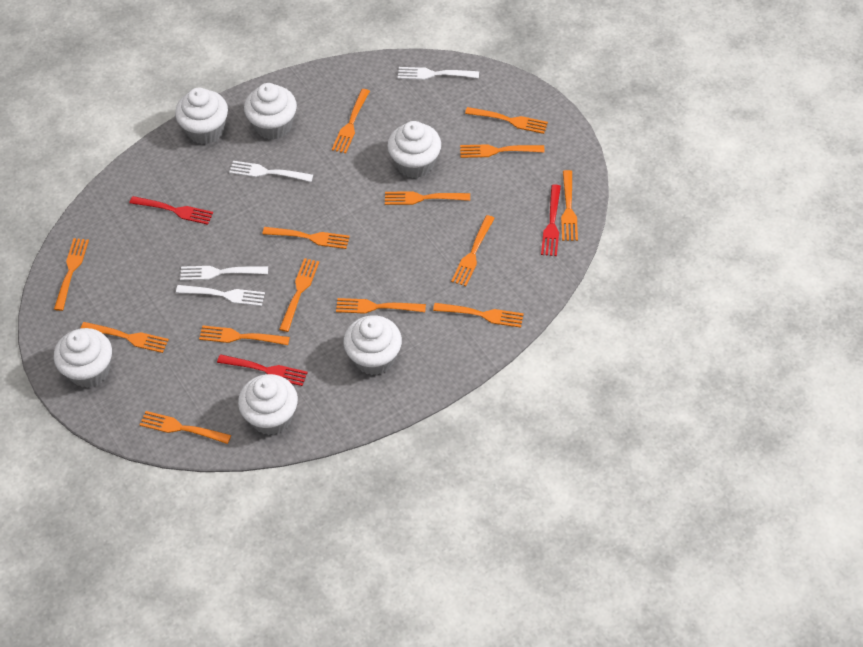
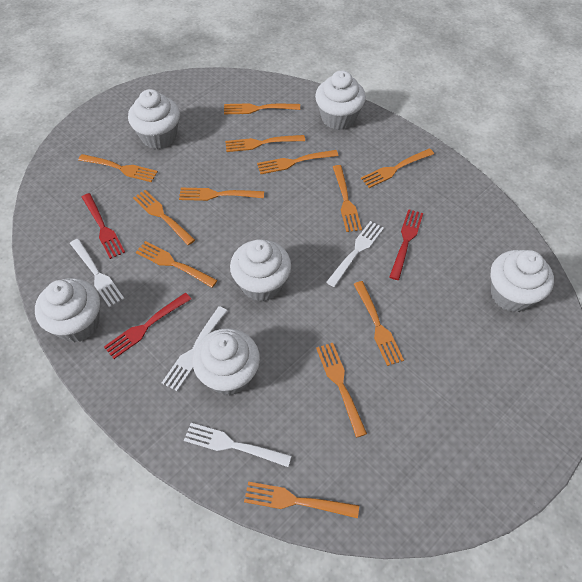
orange fork: [54,238,89,311] [81,322,169,353] [140,411,231,444] [199,326,290,345] [263,227,350,249] [279,258,319,332] [332,89,370,153] [336,298,426,314] [385,191,470,205] [433,303,524,328] [451,215,495,286] [460,144,544,158] [465,107,548,134] [561,170,578,241] = 14 -> [78,154,158,182] [133,190,195,245] [136,241,218,288] [179,188,264,201] [224,103,300,114] [225,135,305,152] [244,481,359,518] [257,150,338,174] [316,343,367,438] [333,165,362,232] [354,281,404,366] [361,148,434,188] = 12

